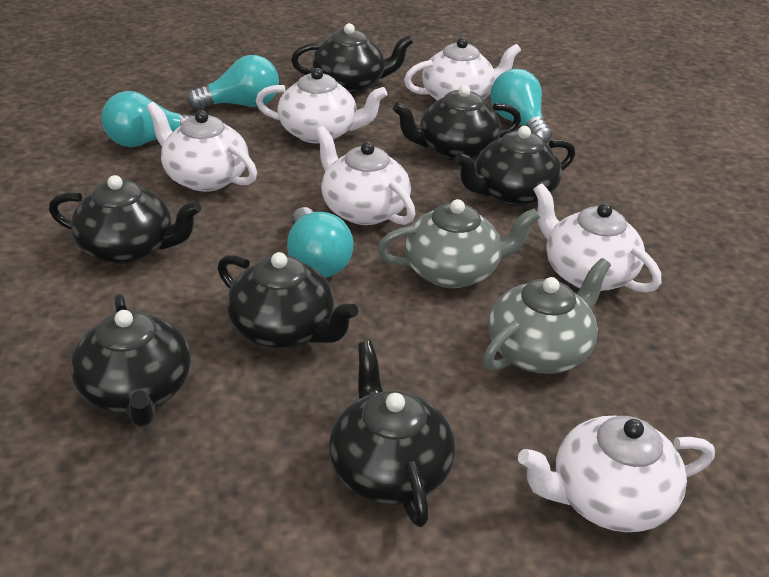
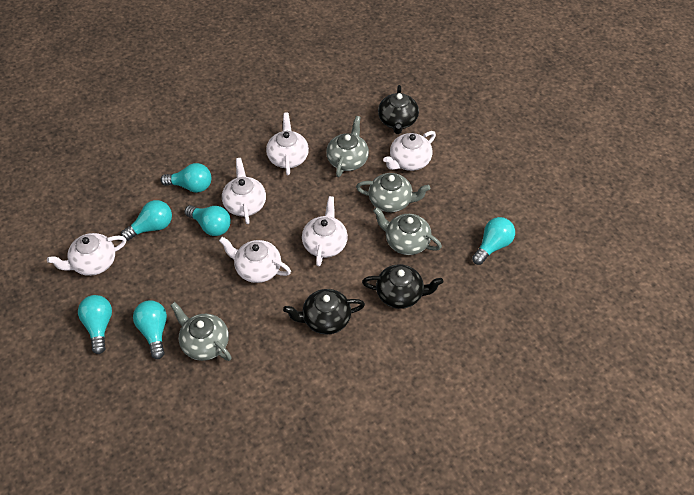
black teapot: [49,175,201,264] [71,294,191,427] [217,252,358,348] [291,23,413,94] [329,341,455,527] [393,85,521,161] [455,126,575,206] = 7 -> [283,289,365,335] [362,265,443,309] [378,85,419,134] = 3
grey teapot: [377,199,540,288] [483,258,611,374] = 2 -> [170,302,232,361] [326,116,369,177] [356,173,430,212] [373,207,442,255] = 4
turquoise light bulb: [102,91,193,147] [187,55,279,110] [287,207,354,278] [490,69,552,144] = 4 -> [78,295,112,354] [121,200,172,241] [133,301,167,359] [160,163,211,193] [185,205,231,236] [472,217,515,265] = 6

